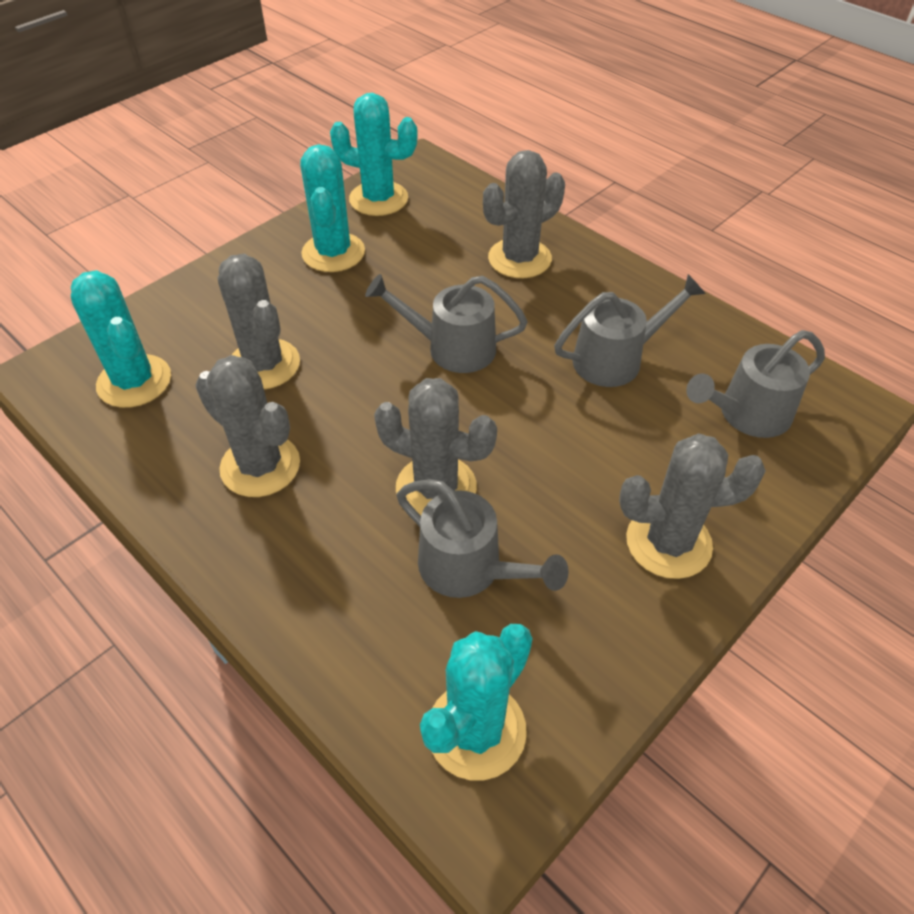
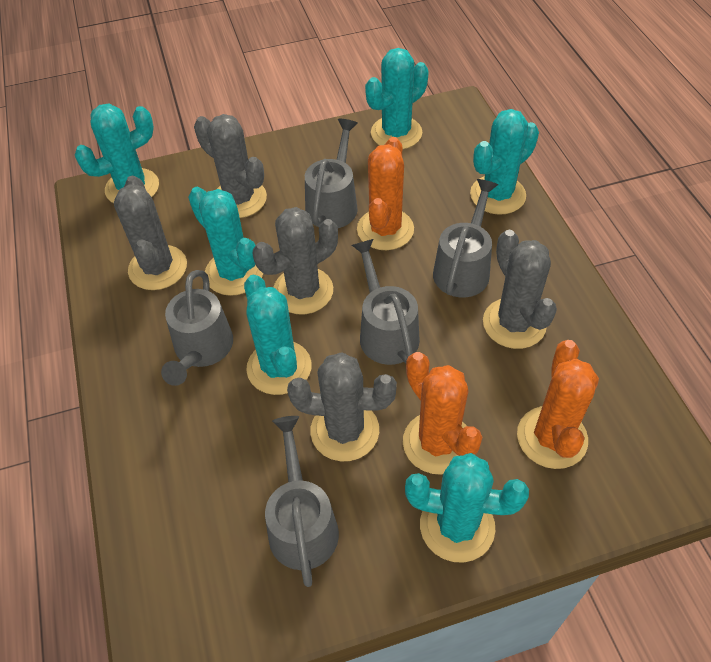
grey watering can: [365,274,527,373] [397,479,569,598] [554,274,706,387] [686,330,825,438] = 4 -> [161,270,233,386] [265,416,339,587] [305,119,358,228] [352,239,420,365] [433,179,498,297] = 5
orange cactus: none = 0 -> [357,137,414,250] [403,352,482,475] [517,340,599,469] = 3
turquoise cactus: [71,270,171,408] [300,144,365,272] [330,93,418,216] [420,624,533,780] = 4 -> [74,104,159,203] [188,187,263,296] [244,275,311,395] [365,48,429,150] [405,453,529,563] [470,109,539,215] = 6

